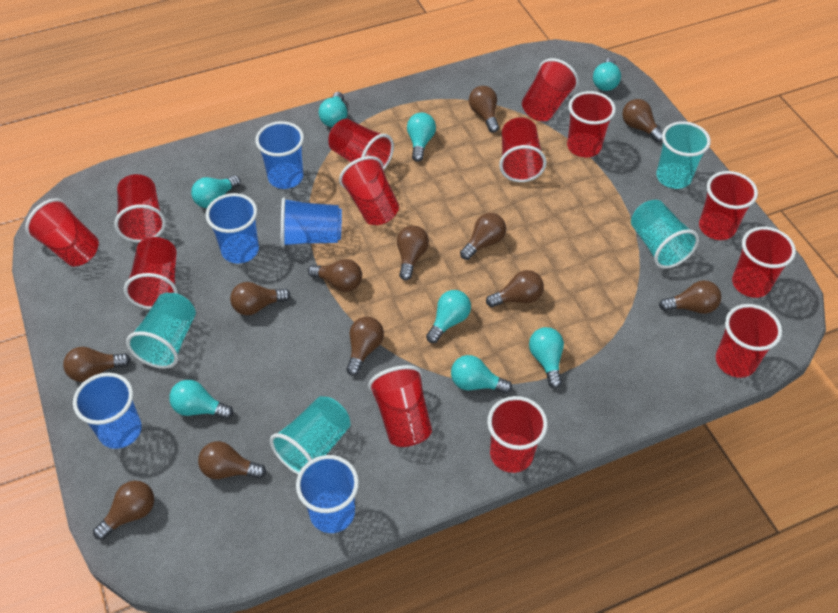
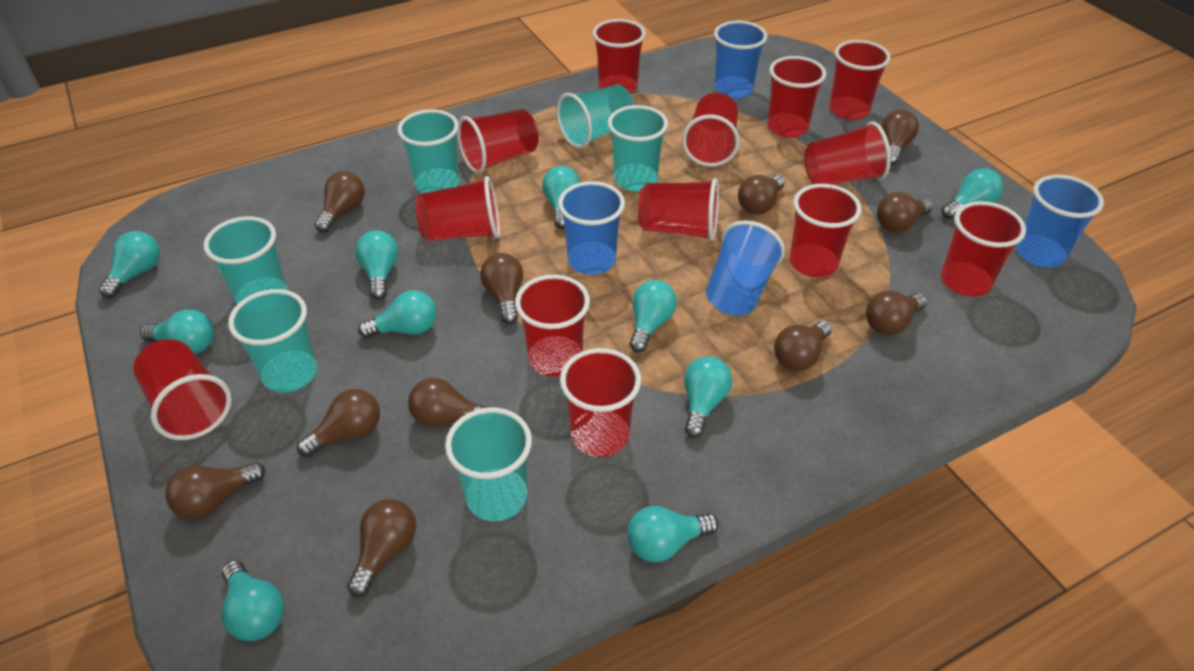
blue cup: [73,373,142,449] [206,193,259,263] [255,121,304,189] [281,198,342,247] [296,455,359,533] = 5 -> [558,181,625,275] [706,220,785,315] [714,21,768,99] [1016,175,1104,267] = 4
brown light bulb: [63,347,131,382] [93,481,154,540] [198,441,266,479] [230,282,291,315] [308,259,362,292] [346,317,384,376] [397,225,429,281] [460,213,506,260] [469,86,499,133] [486,270,544,307] [622,99,662,142] [659,280,721,314] = 12 -> [165,462,265,519] [297,389,380,457] [315,171,365,232] [347,499,416,597] [408,378,492,427] [480,253,523,324] [738,175,784,214] [774,321,832,371] [866,291,927,335] [877,192,934,232] [881,109,919,165] = 11
turquoise cup: [126,293,196,369] [270,396,350,475] [631,200,699,269] [656,121,711,189] = 4 -> [203,216,287,304] [228,289,317,392] [397,109,459,193] [445,408,532,521] [556,85,635,149] [608,105,668,191] = 6
turquoise light bulb: [169,380,233,419] [191,175,241,208] [319,92,347,127] [407,112,436,162] [426,290,471,343] [451,355,512,394] [529,327,564,389] [593,58,621,91] = 8 -> [99,231,160,298] [140,310,214,354] [221,560,284,641] [355,230,398,300] [358,290,436,338] [542,166,580,229] [627,506,719,562] [629,280,677,353] [684,356,732,438] [941,168,1003,219] = 10

